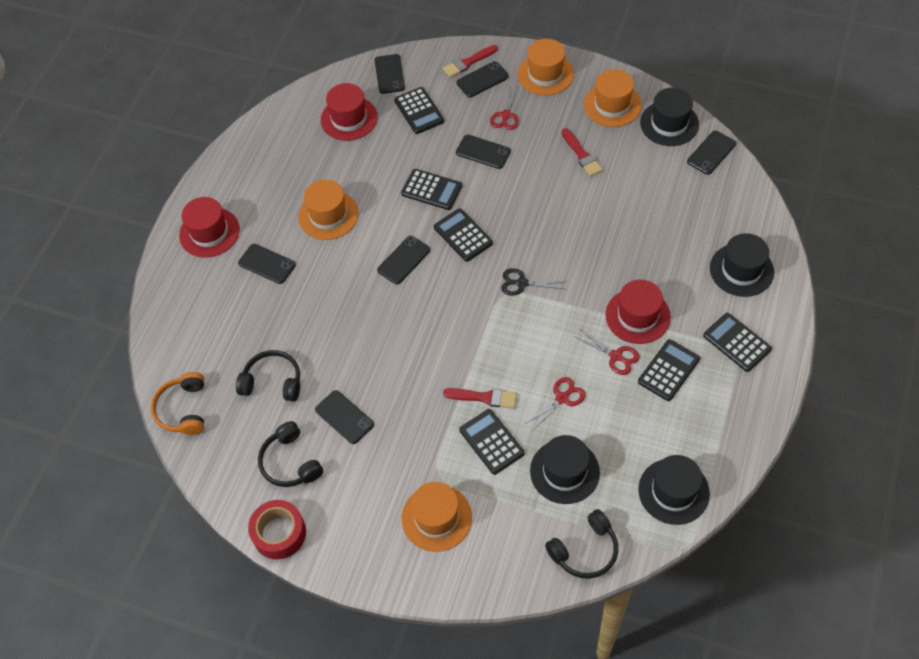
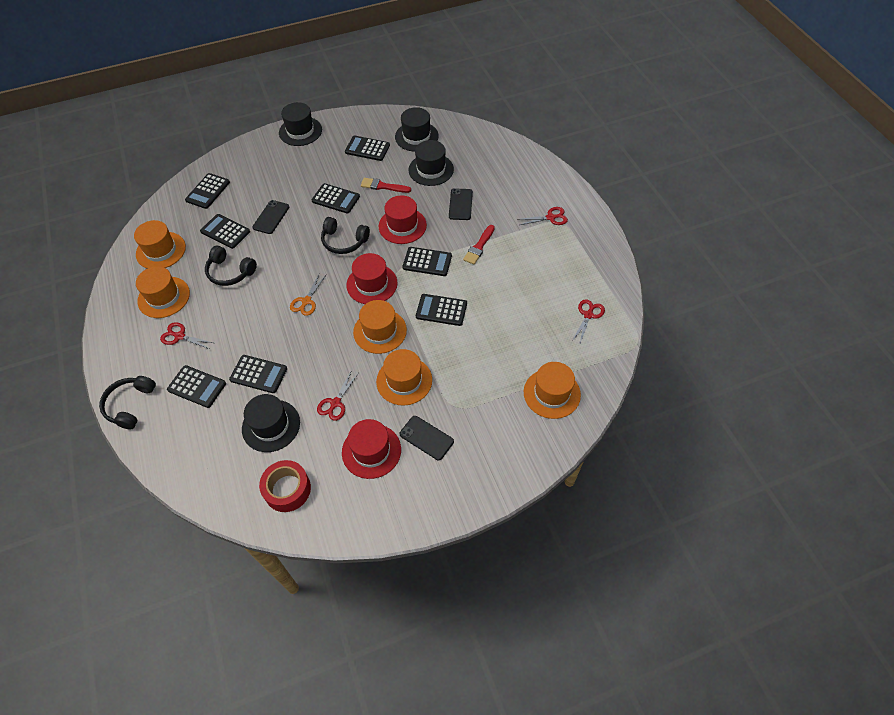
black calculator: [394,87,444,134] [401,169,462,210] [434,208,493,262] [459,409,525,475] [638,339,700,401] [703,313,772,372] = 6 -> [167,365,226,408] [185,173,230,209] [200,214,250,249] [229,355,287,393] [312,183,360,214] [345,136,390,161] [402,247,452,276] [416,294,467,326] = 8
black phone: [238,244,296,284] [315,390,374,444] [375,54,405,94] [377,236,430,284] [456,135,511,169] [457,61,509,98] [687,131,736,175] = 7 -> [252,200,289,234] [400,416,454,460] [449,188,473,220] = 3
black scissors: [501,268,567,296] = 1 -> none = 0
orange hat: [298,179,358,240] [402,482,472,552] [518,39,574,95] [584,69,642,127] = 4 -> [134,220,186,269] [136,266,190,318] [353,300,407,354] [376,349,432,405] [524,362,581,419] = 5
orange headphones: [151,372,204,435] = 1 -> none = 0
orange scissors: none = 0 -> [290,274,326,316] = 1
red brush: [443,45,498,78] [443,388,517,408] [561,128,603,177] = 3 -> [361,178,411,193] [463,225,495,264] = 2
red scissors: [490,84,519,130] [525,377,586,431] [575,329,640,375] = 3 -> [160,322,213,349] [317,370,359,421] [517,207,568,225] [572,299,605,343] = 4

